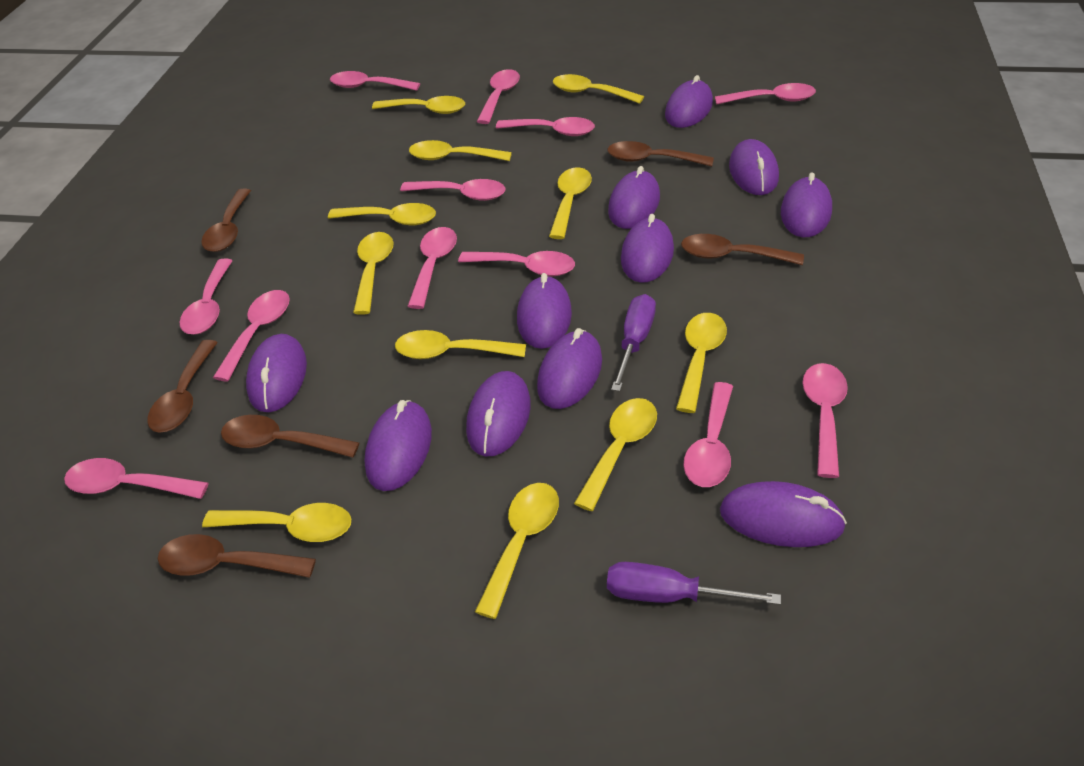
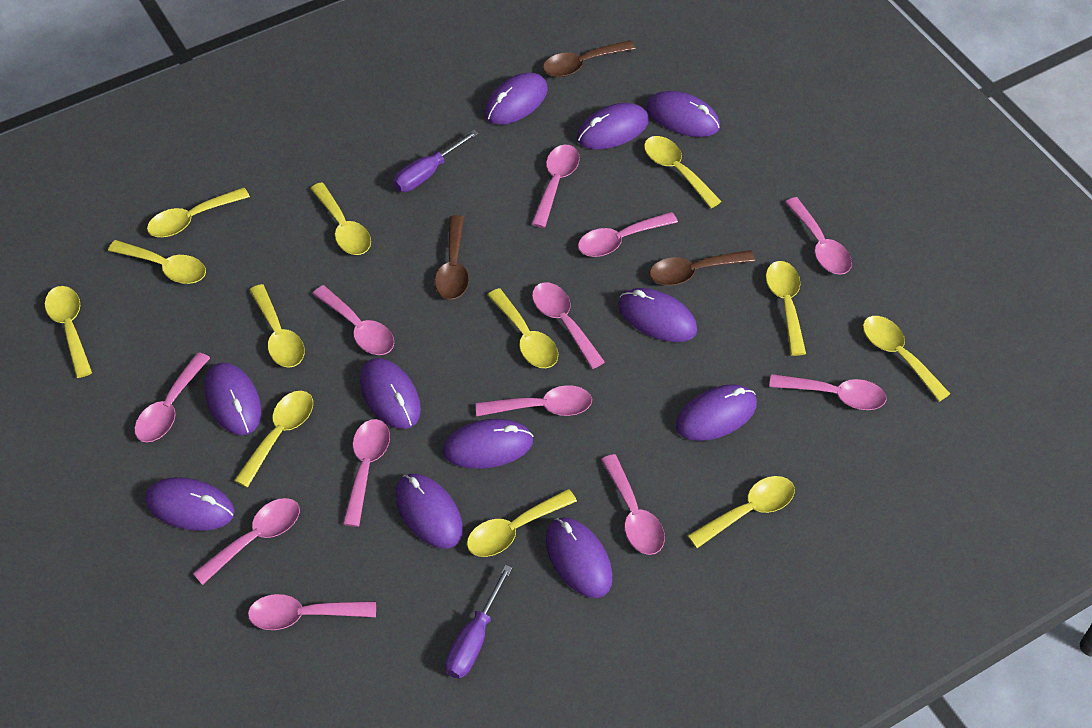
brown spoon: [147,340,218,433] [158,534,316,578] [201,189,251,252] [221,415,359,458] [607,141,714,167] [681,234,804,265] = 6 -> [435,215,469,300] [543,40,635,77] [649,250,755,285] = 3
yellow spoon: [202,503,351,542] [328,203,436,225] [353,232,393,315] [372,96,465,114] [395,330,526,359] [409,140,512,161] [475,483,559,619] [549,167,592,239] [553,74,644,104] [574,398,657,511] [676,313,727,413] = 11 -> [45,286,92,378] [108,240,206,284] [147,187,250,237] [234,391,313,487] [249,284,305,367] [310,182,371,255] [467,489,577,557] [488,288,558,368] [644,136,722,208] [687,476,795,548] [766,261,806,356] [863,316,950,402] = 12

